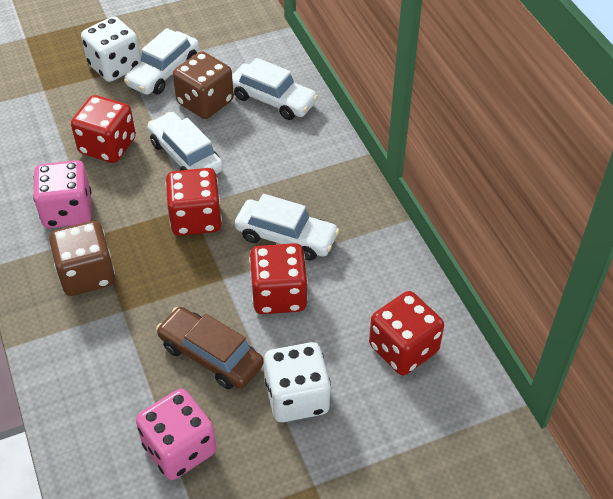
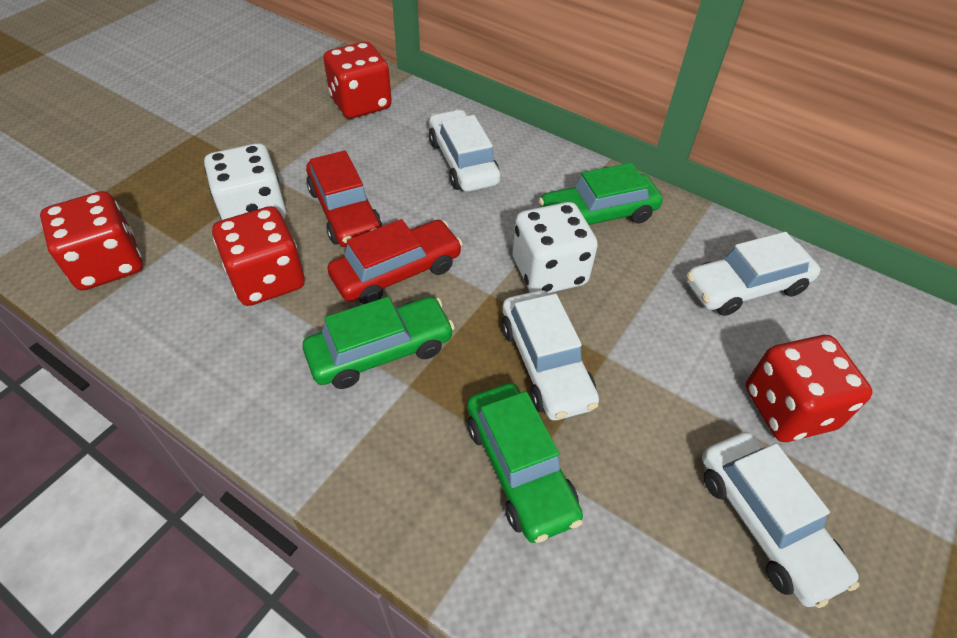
brown car: [156,307,264,389] = 1 -> none = 0
brown dice: [49,221,115,296] [173,51,234,119] = 2 -> none = 0
green car: none = 0 -> [303,297,455,389] [467,383,583,543] [539,163,663,225] = 3
pink dice: [33,160,92,228] [136,389,217,480] = 2 -> none = 0
red car: none = 0 -> [306,150,382,247] [328,219,463,304] = 2

